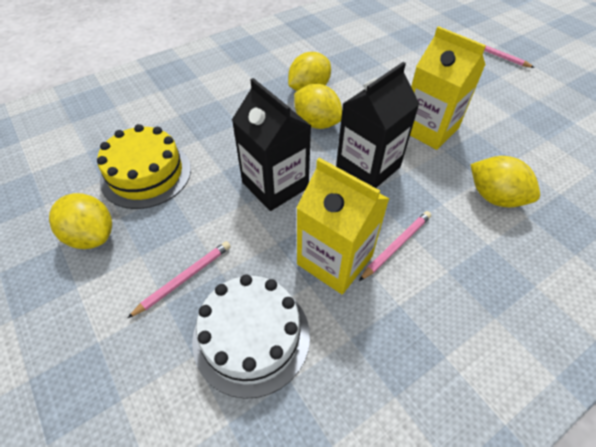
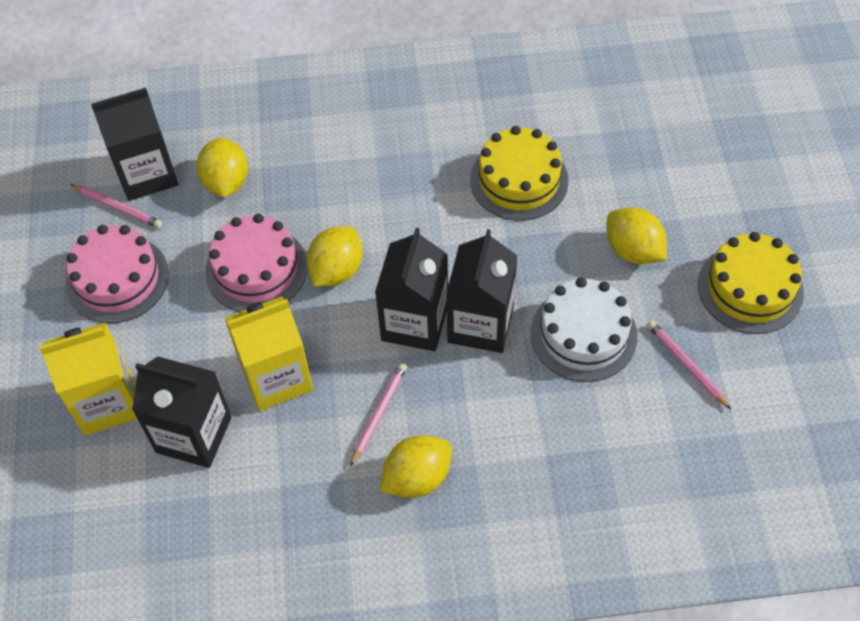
black carton: [232,78,311,211] [336,62,419,188] = 2 -> [91,88,178,201] [132,357,232,468] [375,228,448,351] [446,229,517,353] = 4
pink cake: none = 0 -> [66,225,169,323] [205,214,307,312] = 2
yellow cake: [97,124,191,209] = 1 -> [470,126,569,221] [698,232,804,334] = 2

